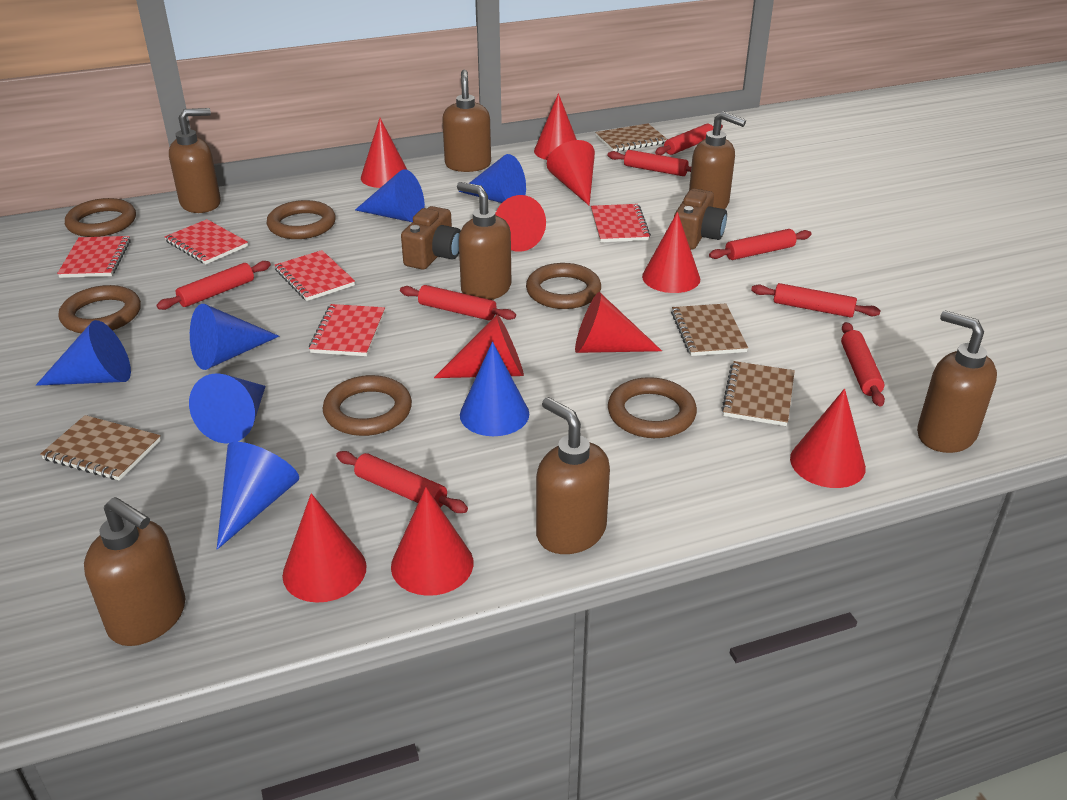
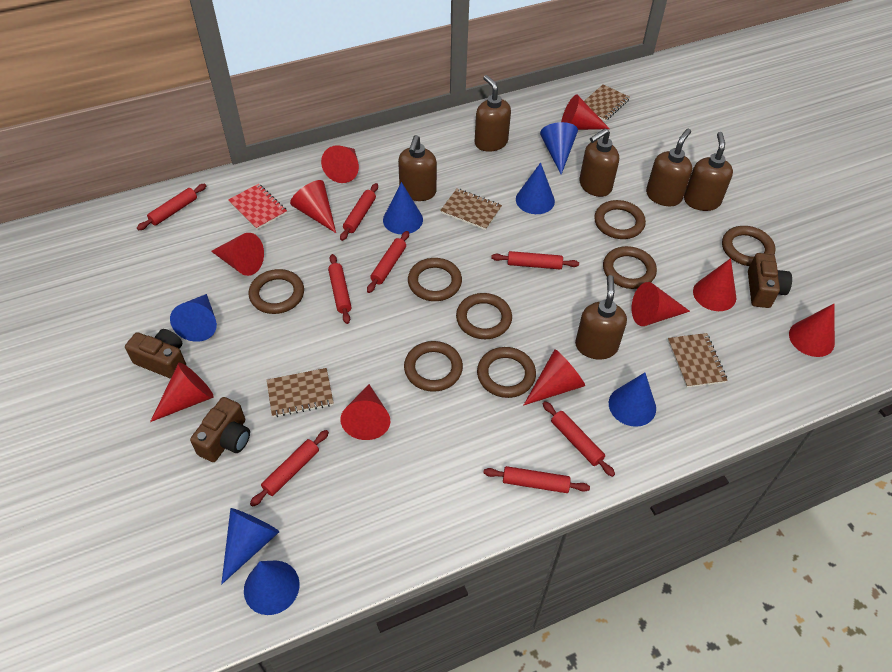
brown camera: [401,206,461,270] [674,188,727,249] = 2 -> [125,329,187,379] [190,397,250,462] [748,253,792,308] = 3
brown ring: [59,285,141,333] [65,198,136,237] [267,200,336,239] [323,375,412,436] [526,263,601,309] [608,377,697,438] = 6 -> [249,269,304,314] [404,341,463,392] [408,258,462,301] [456,293,512,339] [477,347,536,398] [594,200,646,239] [603,246,657,289] [722,226,775,266] = 8
brown soap dispenser: [84,497,185,646] [169,108,221,213] [442,70,491,172] [457,182,511,300] [536,397,610,554] [689,111,746,209] [917,310,997,453] = 7 -> [398,135,437,201] [475,75,511,152] [575,275,627,359] [579,128,619,197] [646,129,692,206] [684,132,733,211] = 6
red notebook: [57,236,131,278] [165,219,248,264] [275,250,355,301] [309,304,385,356] [591,204,651,242] = 5 -> [228,184,287,230] = 1

